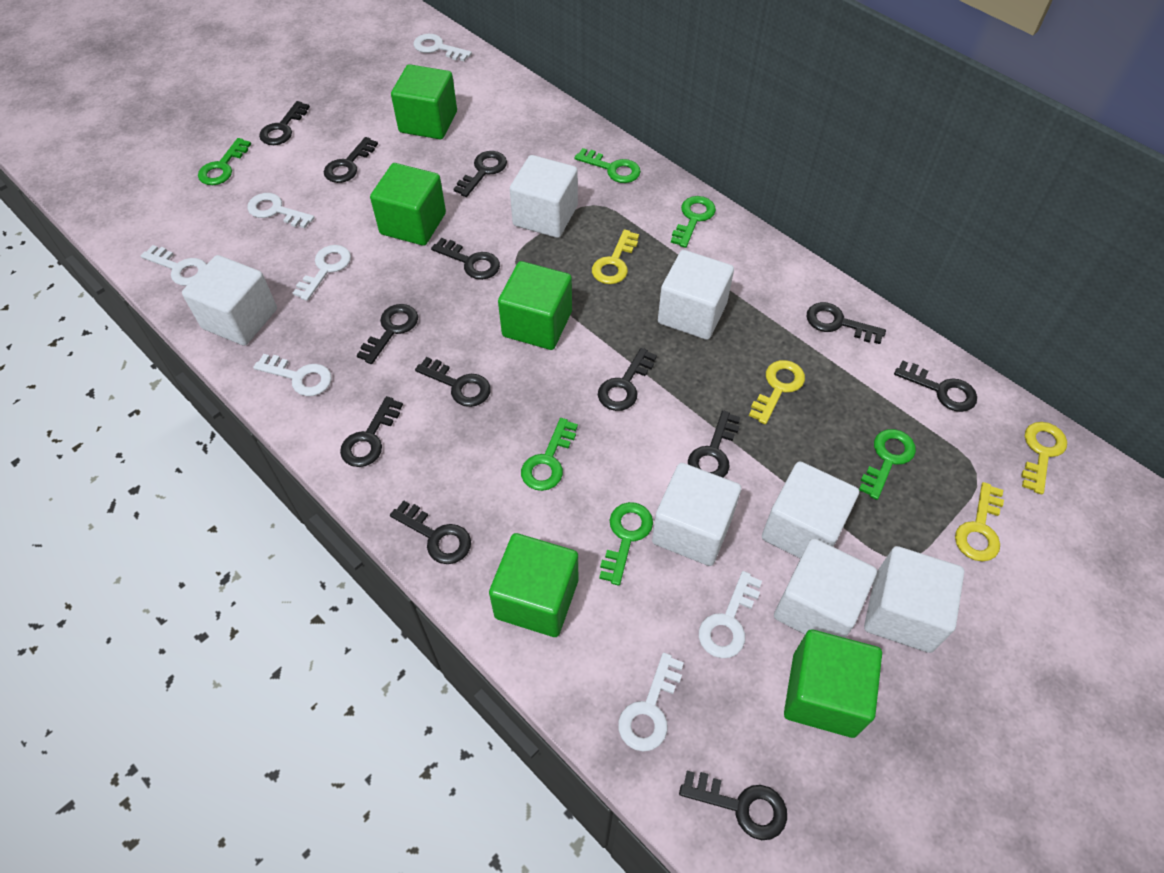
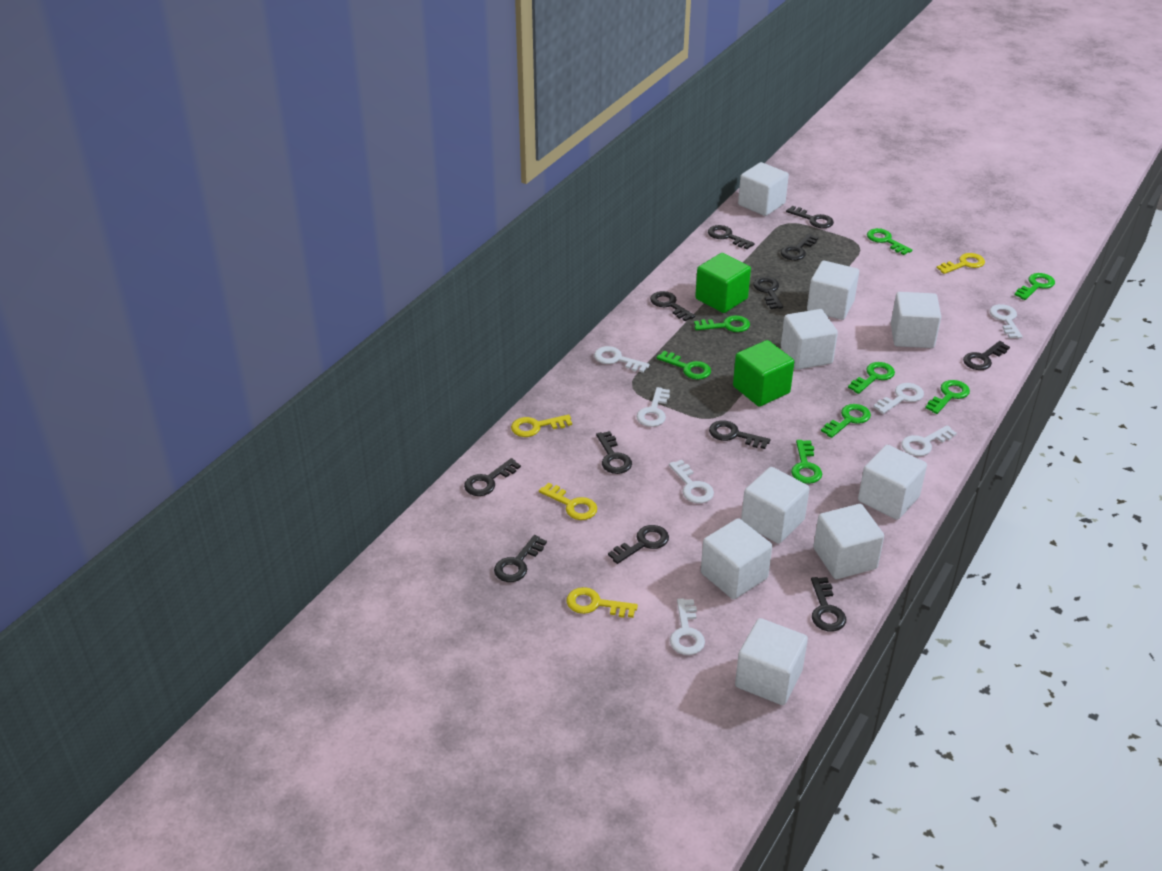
black key: [259,101,310,145] [324,137,378,183] [340,396,403,467] [357,304,418,364] [390,501,471,564] [415,357,491,407] [431,238,500,280] [453,151,507,197] [598,348,657,411] [679,771,787,840] [688,410,741,478] [807,302,886,344] [894,360,977,412] = 13 -> [464,458,521,496] [494,535,547,582] [596,431,632,474] [608,525,669,564] [650,291,695,321] [708,225,755,249] [709,420,770,449] [753,277,783,309] [781,234,818,260] [786,206,834,228] [811,577,846,632] [963,341,1010,370] = 12
green cube: [370,163,446,246] [391,64,457,139] [489,533,578,637] [498,261,572,350] [784,630,882,738] = 5 -> [695,253,751,313] [733,340,794,407] = 2
green key: [198,138,251,185] [521,418,578,491] [574,148,641,183] [599,502,653,586] [671,196,716,248] [859,429,916,500] = 6 -> [656,351,711,380] [694,315,750,332] [791,440,822,484] [821,404,871,438] [848,362,895,394] [867,228,912,255] [925,380,970,414] [1014,273,1055,300] = 8
white cube: [182,255,277,346] [510,155,578,238] [652,463,741,566] [658,250,734,340] [762,461,859,559] [774,538,877,638] [864,546,964,653] = 7 -> [701,518,772,599] [735,618,808,705] [738,162,789,216] [741,467,809,544] [781,309,838,370] [807,261,859,320] [813,504,884,579] [858,445,927,520] [891,292,941,348] = 9

